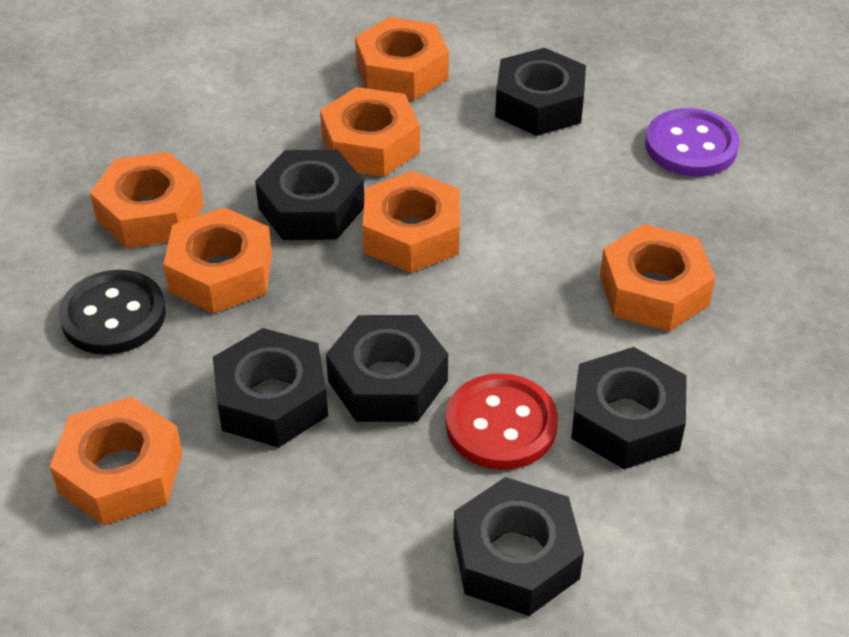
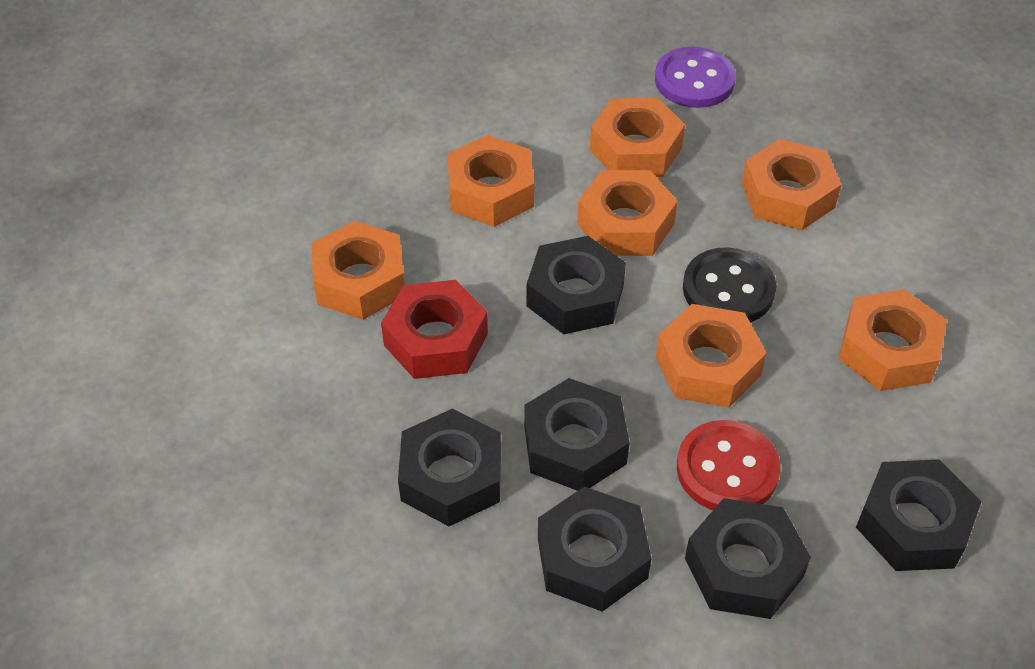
red nut: none = 0 -> [381,280,488,379] = 1

